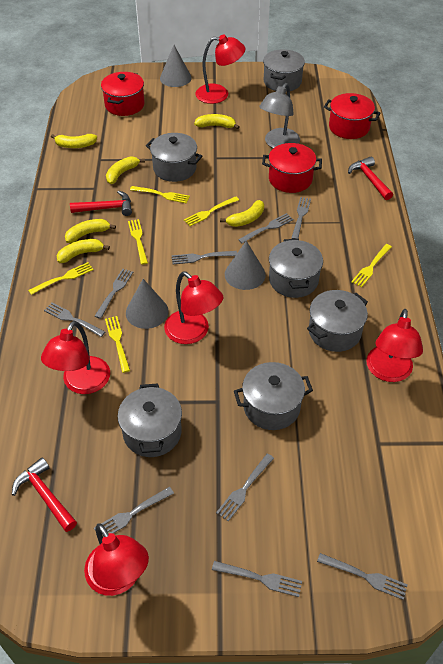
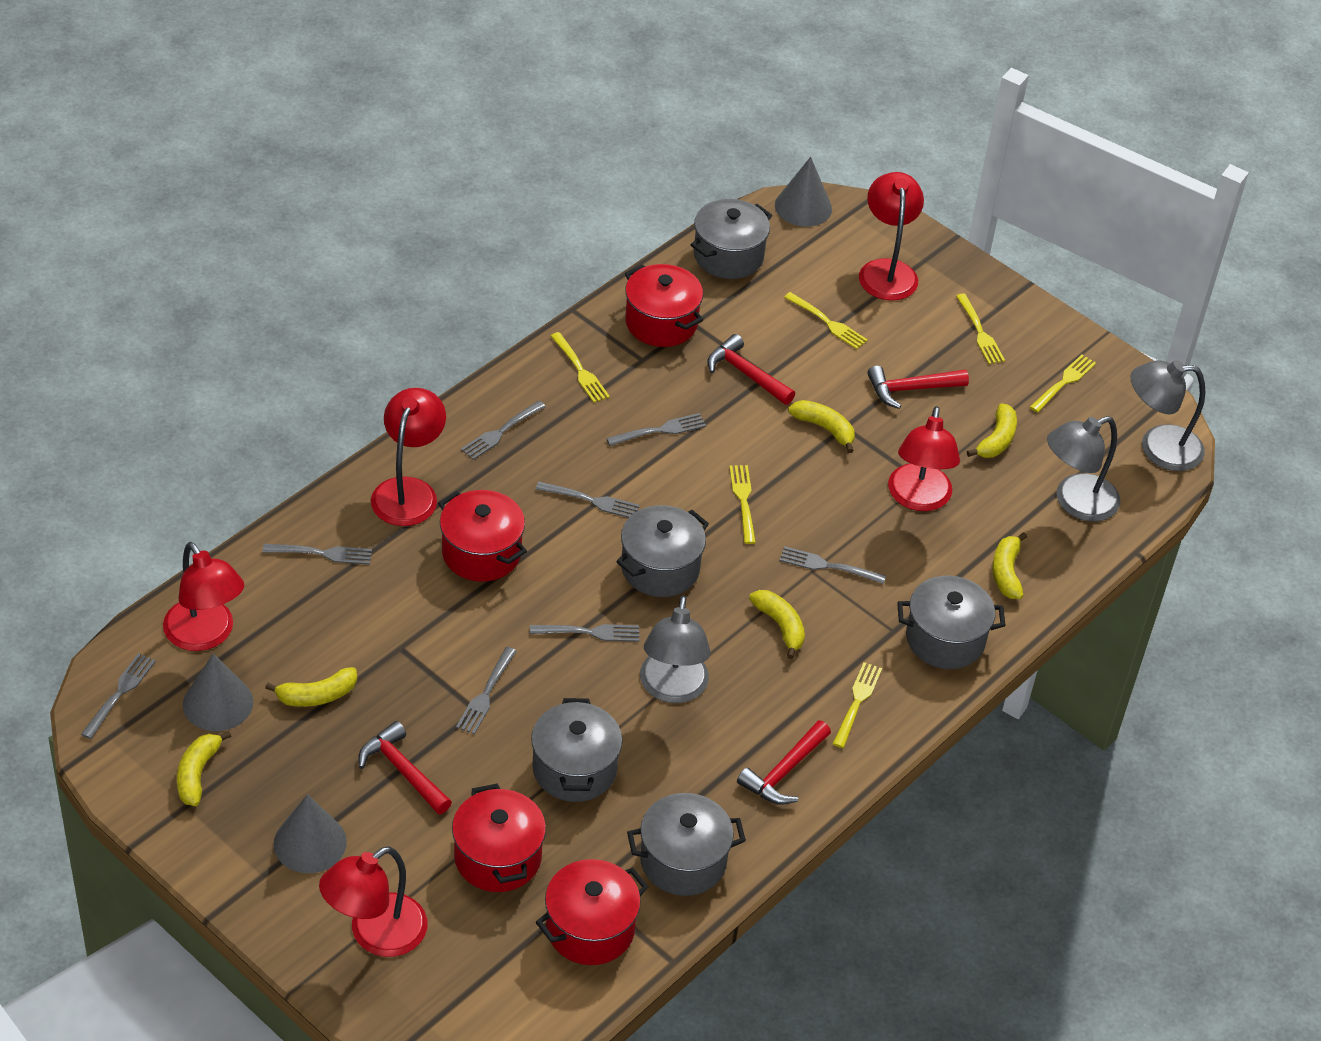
grey fork: [44,303,105,337] [94,487,174,537] [95,269,133,319] [172,251,237,264] [212,561,302,597] [216,454,274,521] [238,213,294,243] [291,197,311,239] [317,553,408,600] = 9 -> [81,653,156,739] [262,544,372,565] [456,647,517,734] [461,401,546,460] [530,624,639,642] [535,481,640,518] [606,413,706,446] [780,546,886,584] = 8
grey lamp: [259,83,300,148] = 1 -> [640,595,711,703] [1047,416,1121,522] [1130,360,1205,471] = 3
grey pot: [118,384,182,457] [146,133,202,182] [234,362,313,430] [263,49,305,92] [269,239,323,298] [307,290,368,352] = 6 -> [531,698,622,802] [616,505,709,597] [627,793,746,896] [691,199,772,279] [897,575,1006,669] = 5
red hammer: [12,457,77,532] [70,191,132,216] [348,156,393,200] = 3 -> [358,721,452,814] [707,334,795,405] [737,720,831,804] [867,366,969,409] = 4
red pot: [101,72,145,116] [262,143,322,193] [324,93,380,139] = 3 -> [438,490,527,582] [452,784,546,892] [536,859,648,965] [625,264,703,347] = 4

